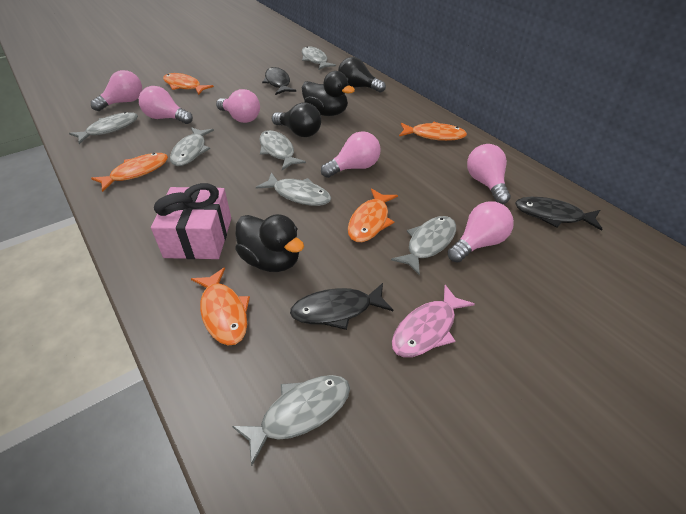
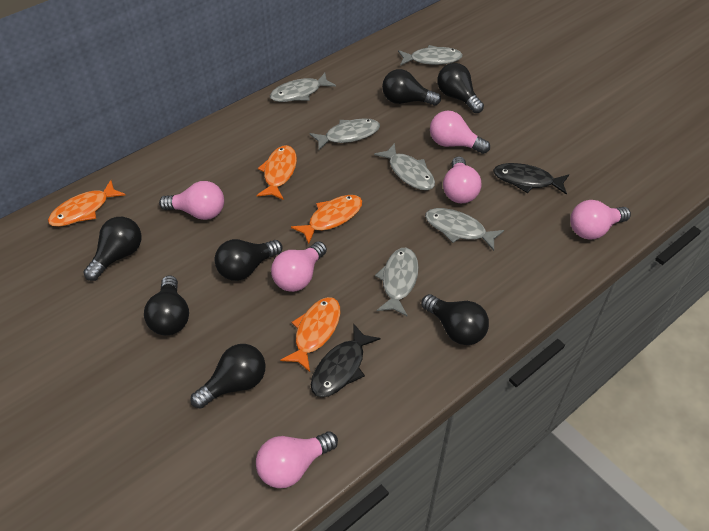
black duck: [235,214,304,272] [302,71,355,116] = 2 -> none = 0
black fish: [262,67,296,95] [290,283,393,330] [515,197,603,231] = 3 -> [311,323,381,397] [493,163,569,195] = 2
black light bulb: [272,102,321,137] [338,57,386,93] = 2 -> [83,217,141,281] [144,275,189,336] [190,344,266,409] [215,239,283,281] [382,69,441,106] [422,294,489,345] [437,63,484,113] = 7
grey fish: [69,112,138,144] [170,127,214,166] [232,375,350,466] [256,172,331,206] [259,130,306,170] [302,46,336,70] [391,216,456,275] = 7 -> [270,73,336,102] [309,118,380,151] [374,143,435,190] [375,248,419,317] [398,45,463,66] [425,208,504,251] = 6
orange fish: [91,153,168,192] [163,73,214,95] [191,267,250,346] [348,188,398,242] [399,122,467,141] = 5 -> [48,180,126,227] [257,145,297,200] [280,297,340,372] [291,195,362,244] = 4
pink fish: [392,285,475,357] = 1 -> none = 0
pink gift: [151,183,231,259] = 1 -> none = 0

